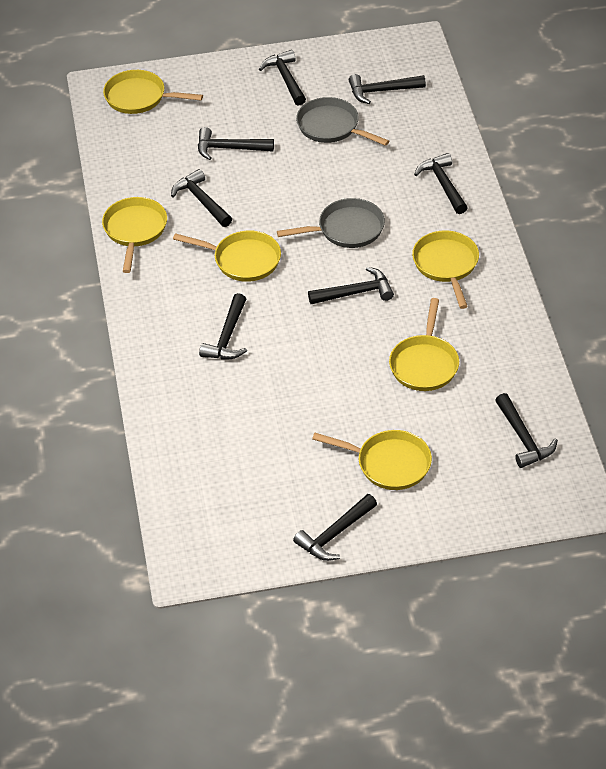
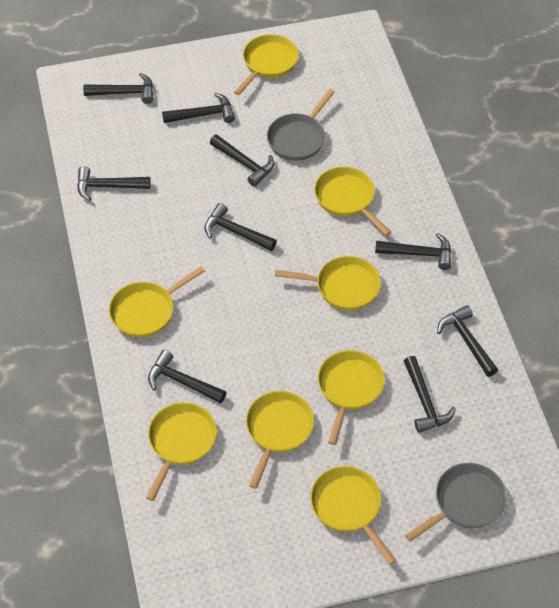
yellow pan: [102,197,167,273] [103,70,203,114] [173,231,281,282] [312,430,432,490] [389,298,459,391] [412,230,479,309] = 6 -> [109,266,205,337] [146,402,217,501] [234,34,299,95] [246,391,314,489] [275,256,381,310] [310,466,397,565] [314,167,391,236] [318,350,385,445] = 8

